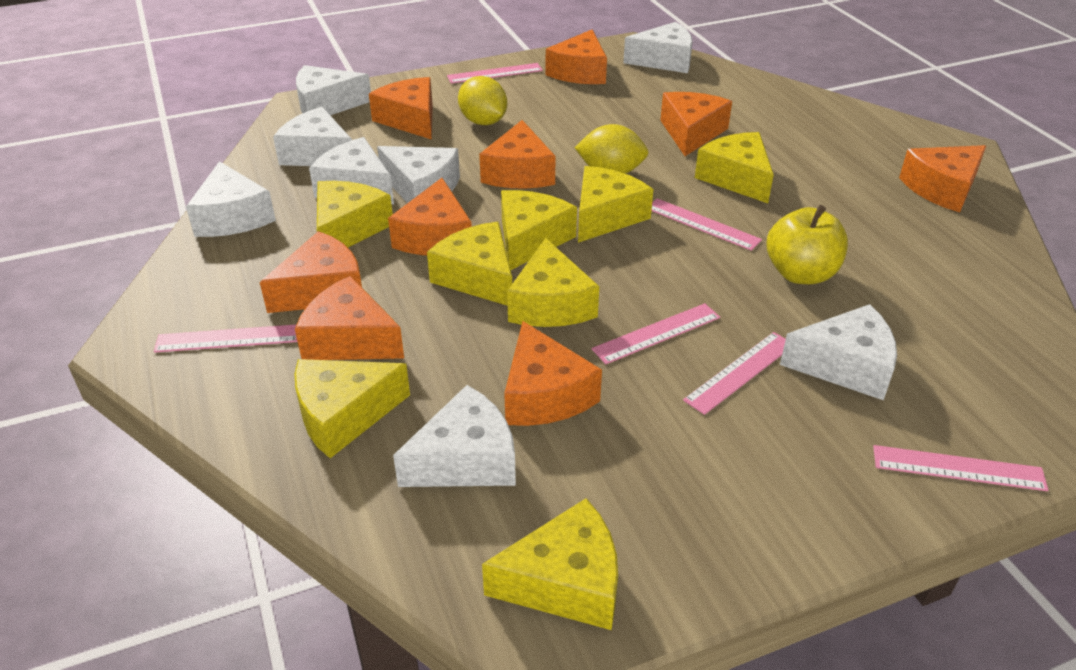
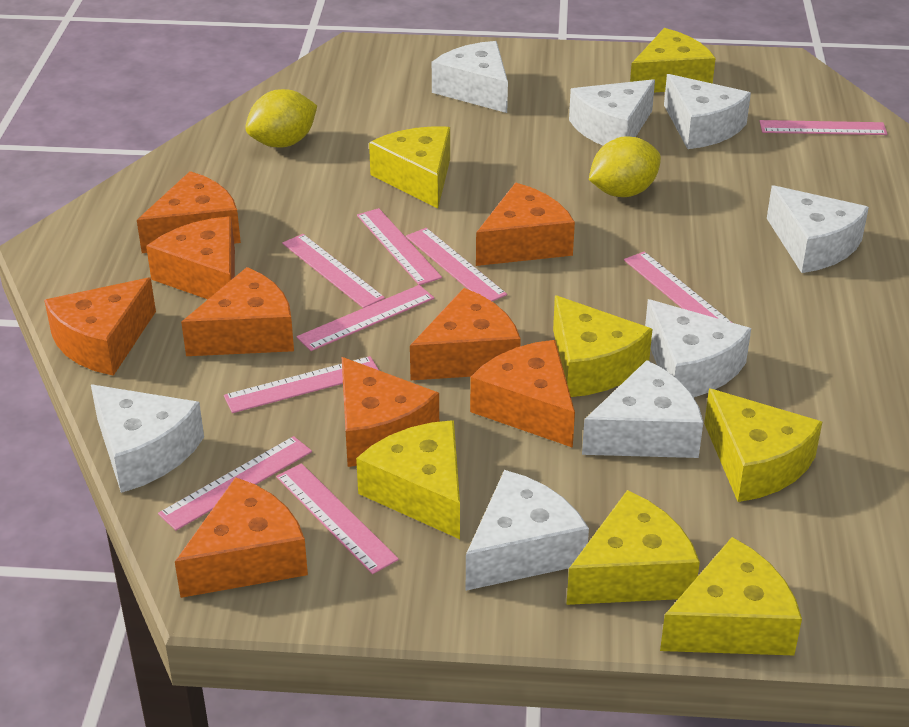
pink ruler: [154,324,298,353] [447,63,543,84] [591,303,720,364] [652,198,762,251] [683,332,786,415] [873,445,1049,491] = 6 -> [158,436,312,531] [224,356,379,413] [276,463,399,574] [282,234,385,308] [297,285,434,351] [357,208,442,285] [406,228,507,301] [624,252,731,322] [759,120,887,135] = 9
yellow apple: [767,205,848,284] = 1 -> none = 0
yellow cheese: [295,359,410,458] [317,181,393,247] [427,222,512,306] [482,498,618,630] [501,190,577,270] [507,238,599,327] [578,166,654,243] [695,132,774,203] = 8 -> [356,420,460,539] [369,126,450,208] [553,295,652,397] [566,490,700,605] [630,28,716,92] [660,537,802,655] [704,388,822,502] = 7

